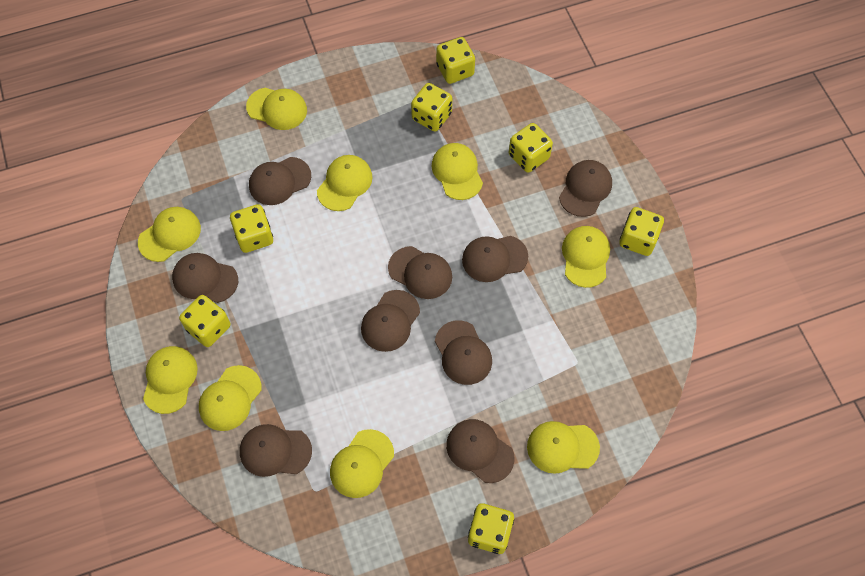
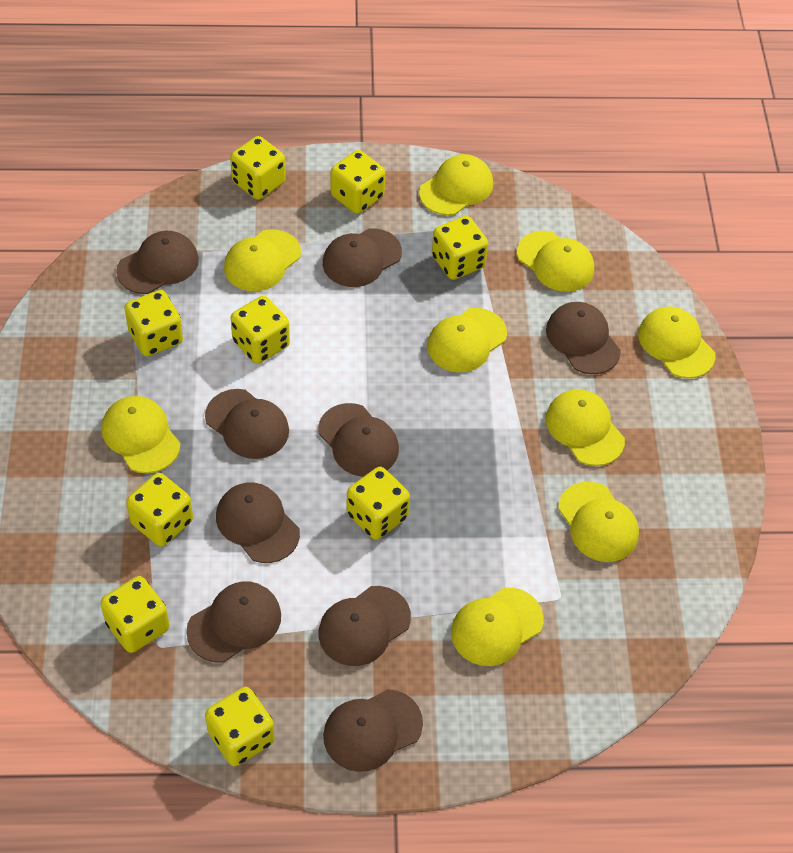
yellow dice: [179,295,230,347] [230,204,273,253] [411,83,452,132] [436,37,475,84] [468,503,514,554] [509,123,553,173] [619,207,664,256] = 7 -> [100,576,169,653] [124,290,183,357] [126,473,193,547] [205,687,275,766] [230,136,286,200] [231,296,290,364] [331,150,385,214] [346,467,410,540] [432,216,488,280] = 9

